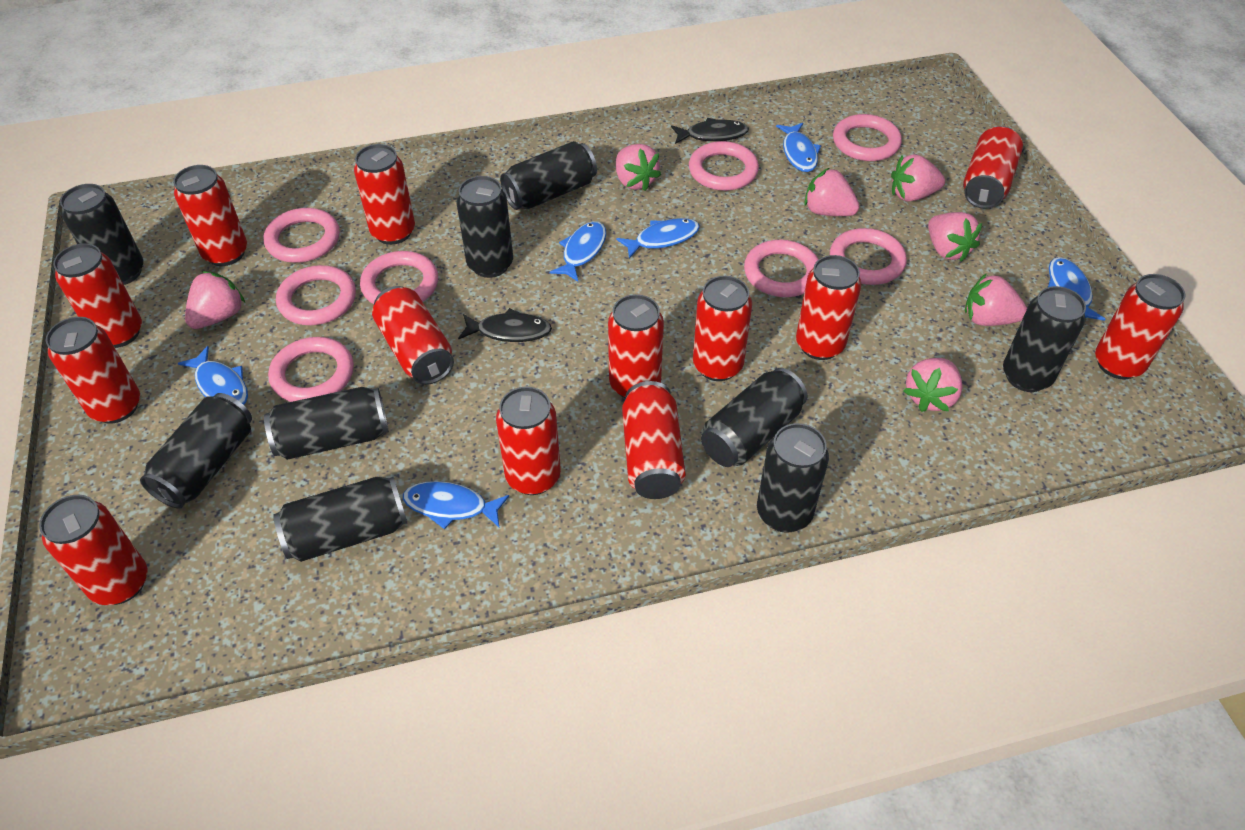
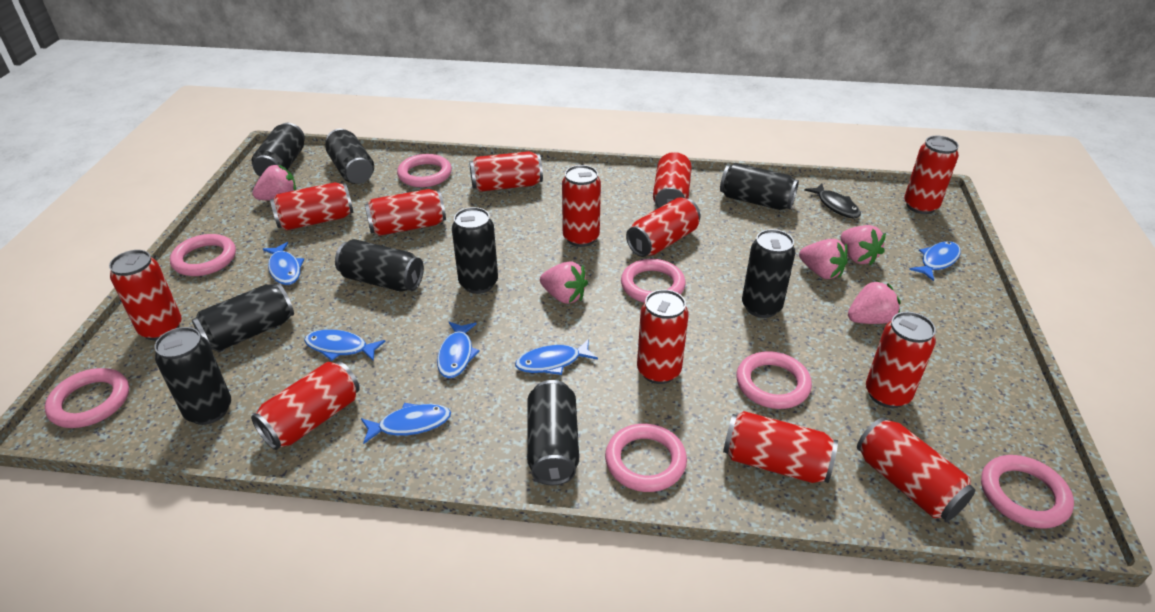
black fish: [458,308,552,342] [671,118,749,144] = 2 -> [805,184,861,218] = 1
pink ring: [264,208,340,263] [268,337,354,402] [276,265,356,325] [360,251,438,304] [689,141,759,191] [744,240,819,297] [830,228,907,285] [833,114,902,161] = 8 -> [45,368,129,428] [170,234,236,276] [397,154,452,187] [605,424,687,492] [621,259,686,303] [736,351,812,409] [981,455,1074,529] = 7
pink strawberry: [185,271,245,329] [616,144,661,191] [804,168,860,216] [891,154,945,202] [904,358,963,412] [928,212,982,262] [965,273,1027,326] = 7 -> [252,165,296,200] [540,261,588,304] [799,239,848,279] [841,225,886,266] [848,280,901,324] = 5

